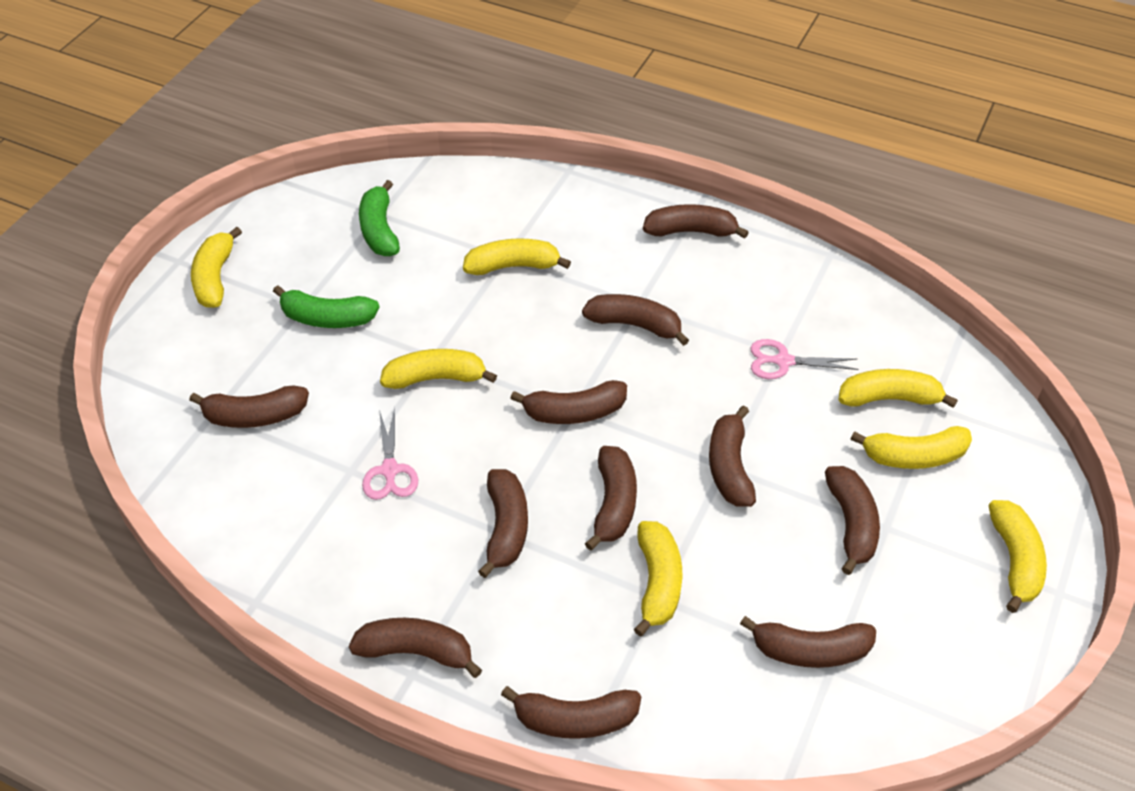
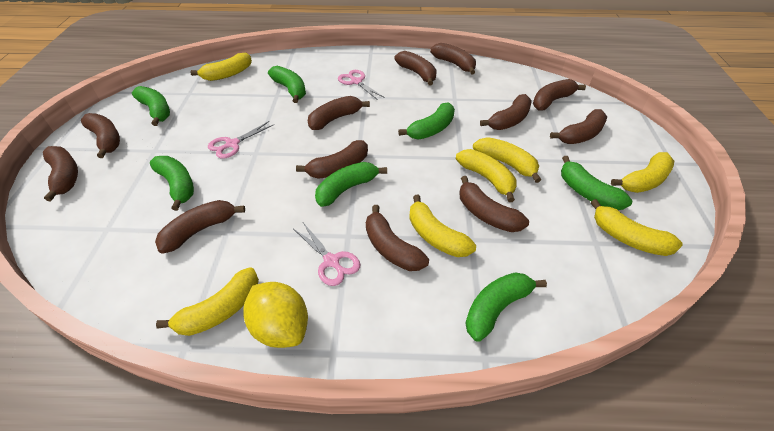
brown banana: [189,386,309,428] [349,618,482,678] [478,469,528,578] [501,686,641,739] [510,380,627,424] [582,294,689,346] [585,446,637,551] [643,204,749,239] [709,405,756,507] [740,616,876,668] [825,466,880,575] = 11 -> [43,146,78,201] [81,113,120,158] [155,200,245,253] [296,140,368,179] [308,96,370,130] [366,205,429,271] [394,51,437,86] [430,43,476,75] [460,176,529,232] [480,94,532,130] [533,79,586,110] [550,109,607,144] = 12
green banana: [273,285,380,328] [359,180,400,256] = 2 -> [132,86,170,126] [150,156,194,211] [268,66,306,103] [315,162,387,207] [398,102,455,139] [465,272,547,342] [561,156,632,210] = 7
pink scissors: [362,407,418,500] [750,339,859,379] = 2 -> [208,121,273,159] [294,223,360,286] [338,70,385,100] = 3
yellow lemon: none = 0 -> [243,282,308,348] = 1

